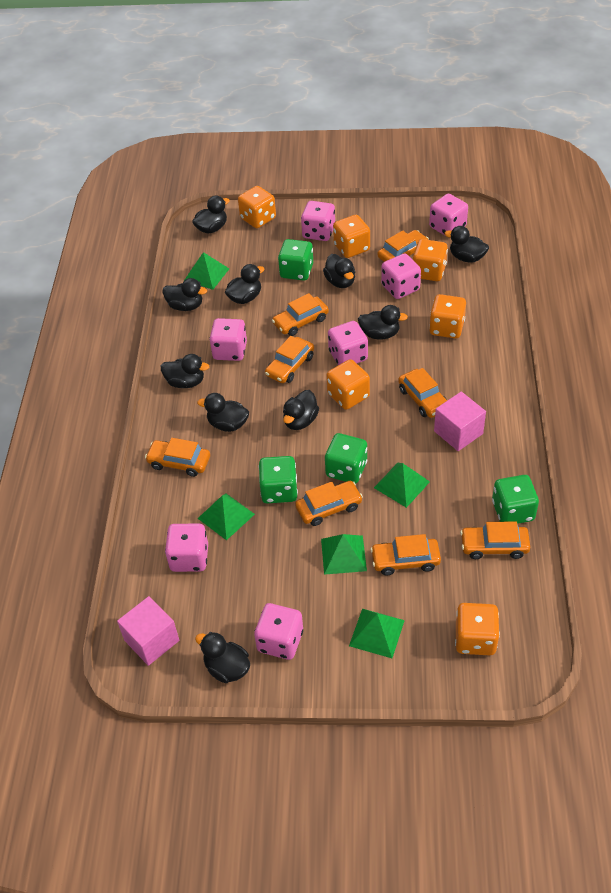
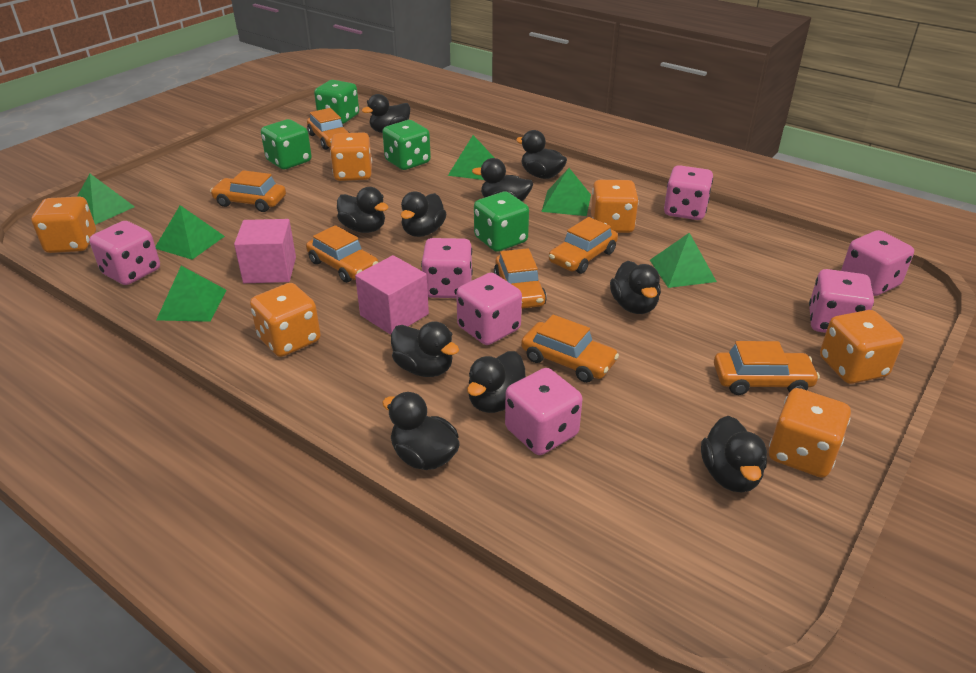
green pyramid: [184,252,229,290] [197,493,255,540] [321,534,367,575] [349,609,405,658] [374,463,430,508] = 5 -> [77,174,135,225] [155,205,225,260] [156,266,226,322] [448,135,494,180] [541,168,591,216] [650,233,717,288] = 6
orange car: [145,438,210,477] [265,336,314,383] [272,293,329,336] [295,481,363,526] [370,534,441,575] [378,230,429,262] [398,368,447,418] [460,521,530,559] = 8 -> [210,170,286,212] [306,225,378,283] [307,108,349,150] [494,248,547,309] [521,315,619,383] [549,217,618,274] [714,341,820,395] = 7

